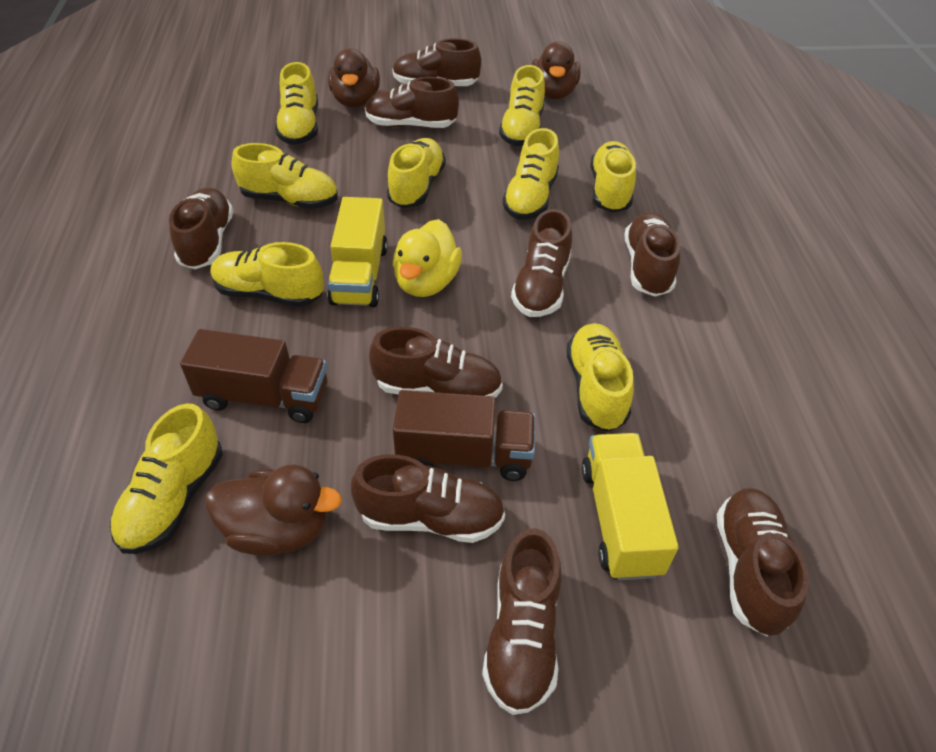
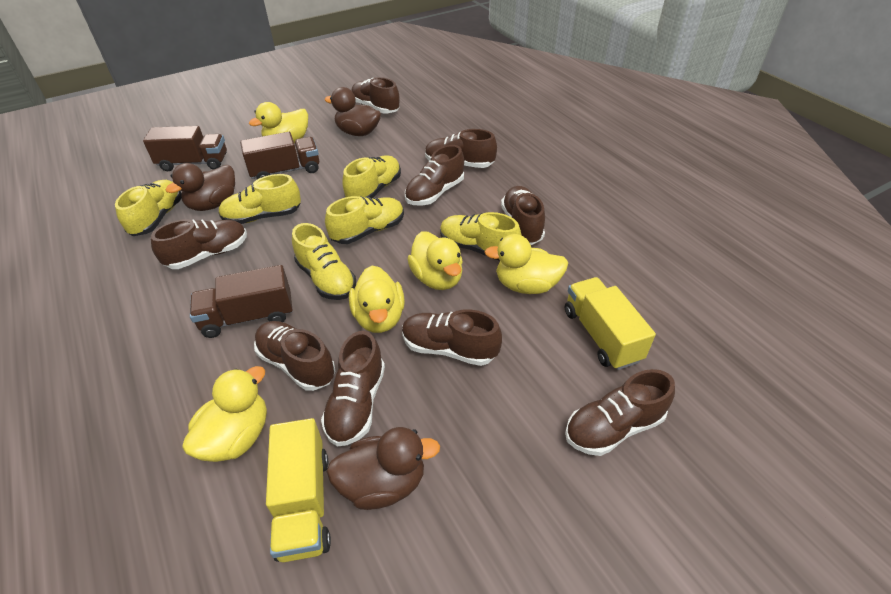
brown truck: [180,329,327,423] [393,390,535,481] = 2 -> [143,126,227,171] [190,265,293,338] [240,132,319,179] = 3
yellow duck: [393,219,462,297] = 1 -> [182,366,267,462] [249,102,308,143] [349,266,405,333] [407,231,463,290] [485,234,568,294] = 5
yellow shoe: [110,403,223,554] [211,242,324,307] [232,143,338,209] [275,62,318,145] [387,138,446,208] [499,65,545,146] [502,128,559,220] [566,323,634,432] [590,141,636,213] = 9 -> [115,180,182,236] [218,174,301,224] [292,223,356,300] [325,196,404,244] [342,155,401,198] [440,212,522,261] = 6

